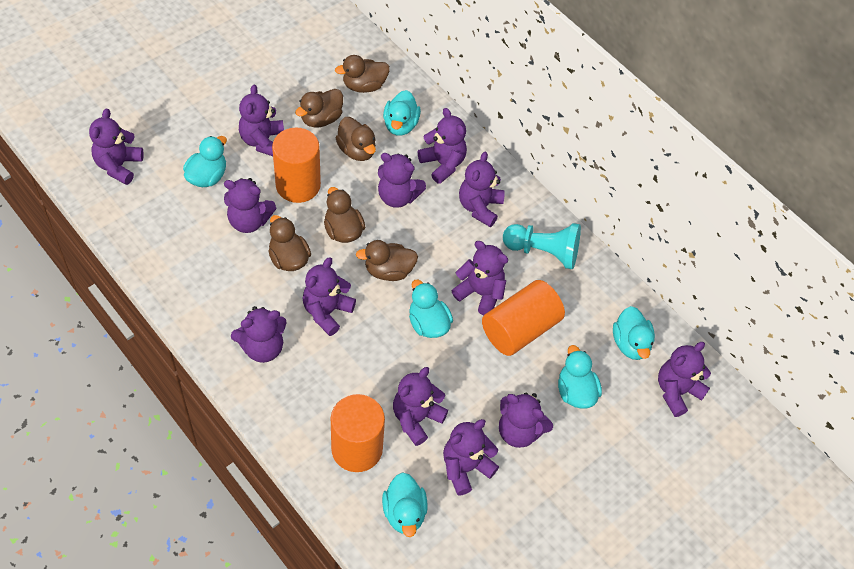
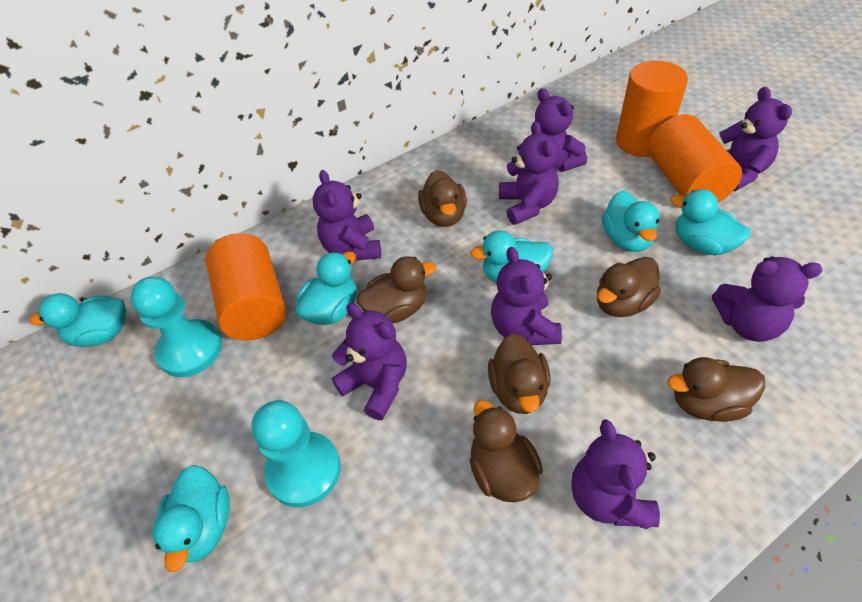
purple teddy bear: [89,108,144,185] [224,178,276,233] [231,306,287,363] [239,85,284,156] [303,257,356,336] [378,153,426,208] [393,367,448,446] [418,108,467,184] [443,419,499,495] [452,241,508,315] [459,152,505,227] [499,392,553,448] [658,342,711,417] = 13 -> [313,170,381,261] [332,303,407,420] [491,247,562,345] [499,121,559,225] [534,88,587,172] [571,419,660,529] [712,256,823,342] [719,87,792,191] = 8
turquoise pawn: [503,223,581,269] = 1 -> [130,276,222,377] [251,400,341,507] = 2

